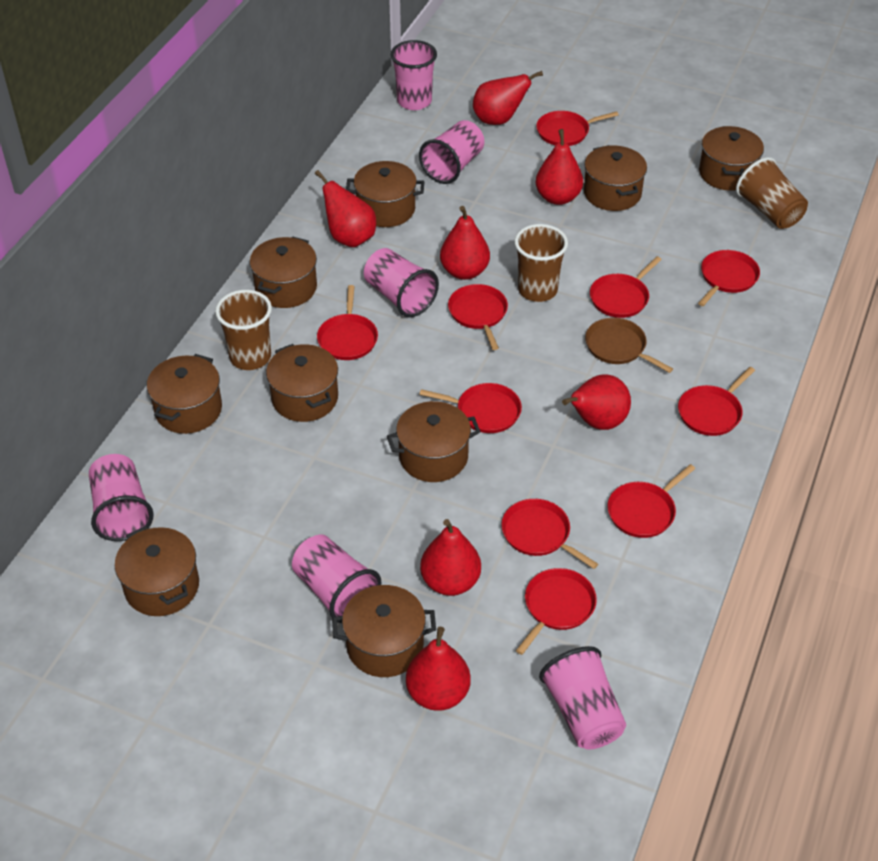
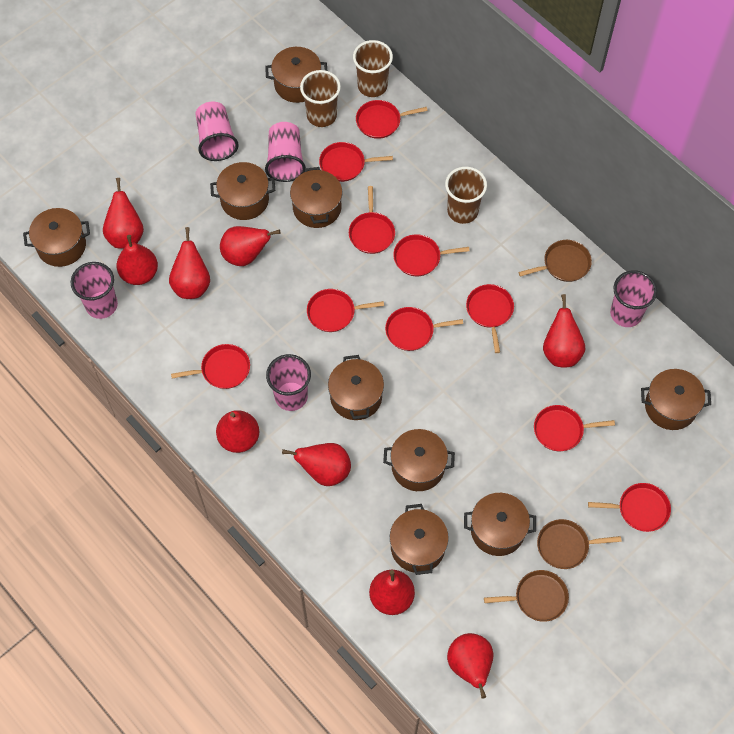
brown pan: [585,318,673,373] = 1 -> [484,570,569,622] [518,240,592,282] [537,519,622,569] = 3
pink cup: [89,454,154,541] [292,535,381,623] [364,248,439,317] [391,40,437,110] [419,120,485,184] [539,646,626,750] = 6 -> [71,262,118,319] [195,102,238,161] [265,122,306,182] [266,354,311,411] [610,270,657,327] = 5
red pear: [315,170,376,247] [406,627,471,711] [420,519,481,596] [440,206,490,280] [473,71,543,125] [536,129,583,205] [562,375,631,430] = 7 -> [103,178,144,249] [117,235,158,285] [169,227,210,299] [216,410,259,453] [220,226,281,266] [282,443,351,486] [369,570,415,615] [447,633,493,699] [543,294,585,368] = 9

